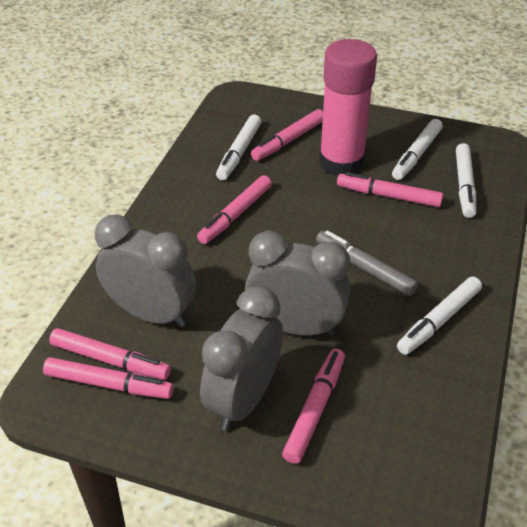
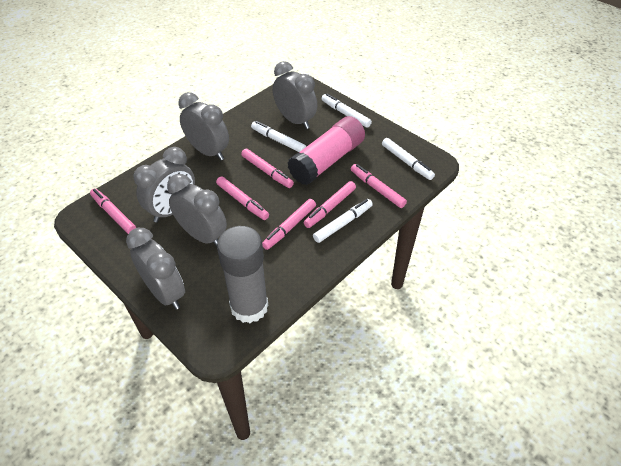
grey clock: [95,214,196,327] [200,286,283,430] [245,231,350,336] = 3 -> [126,228,185,309] [134,147,195,222] [167,174,227,246] [178,92,229,160] [273,61,317,129] = 5
grey glue stick: none = 0 -> [217,226,268,323] = 1
grey marker: [316,230,418,296] = 1 -> none = 0

